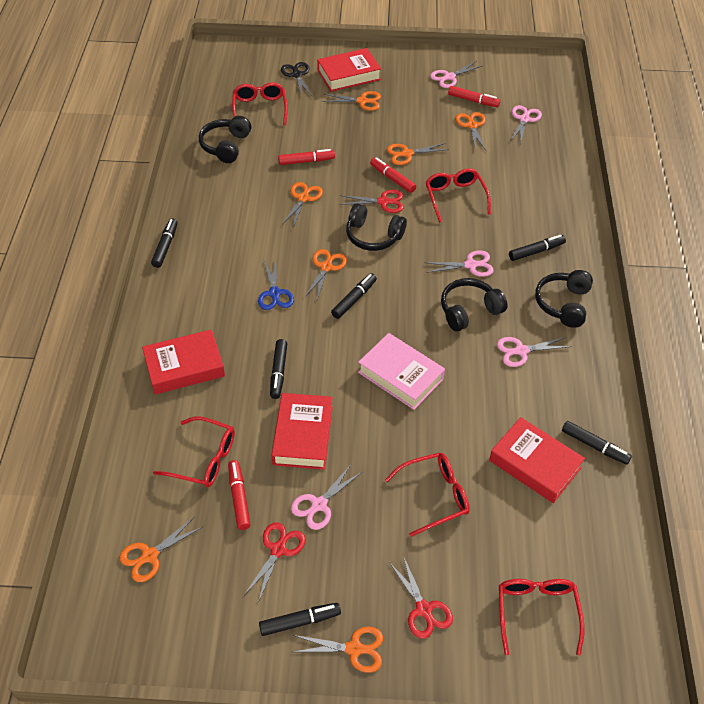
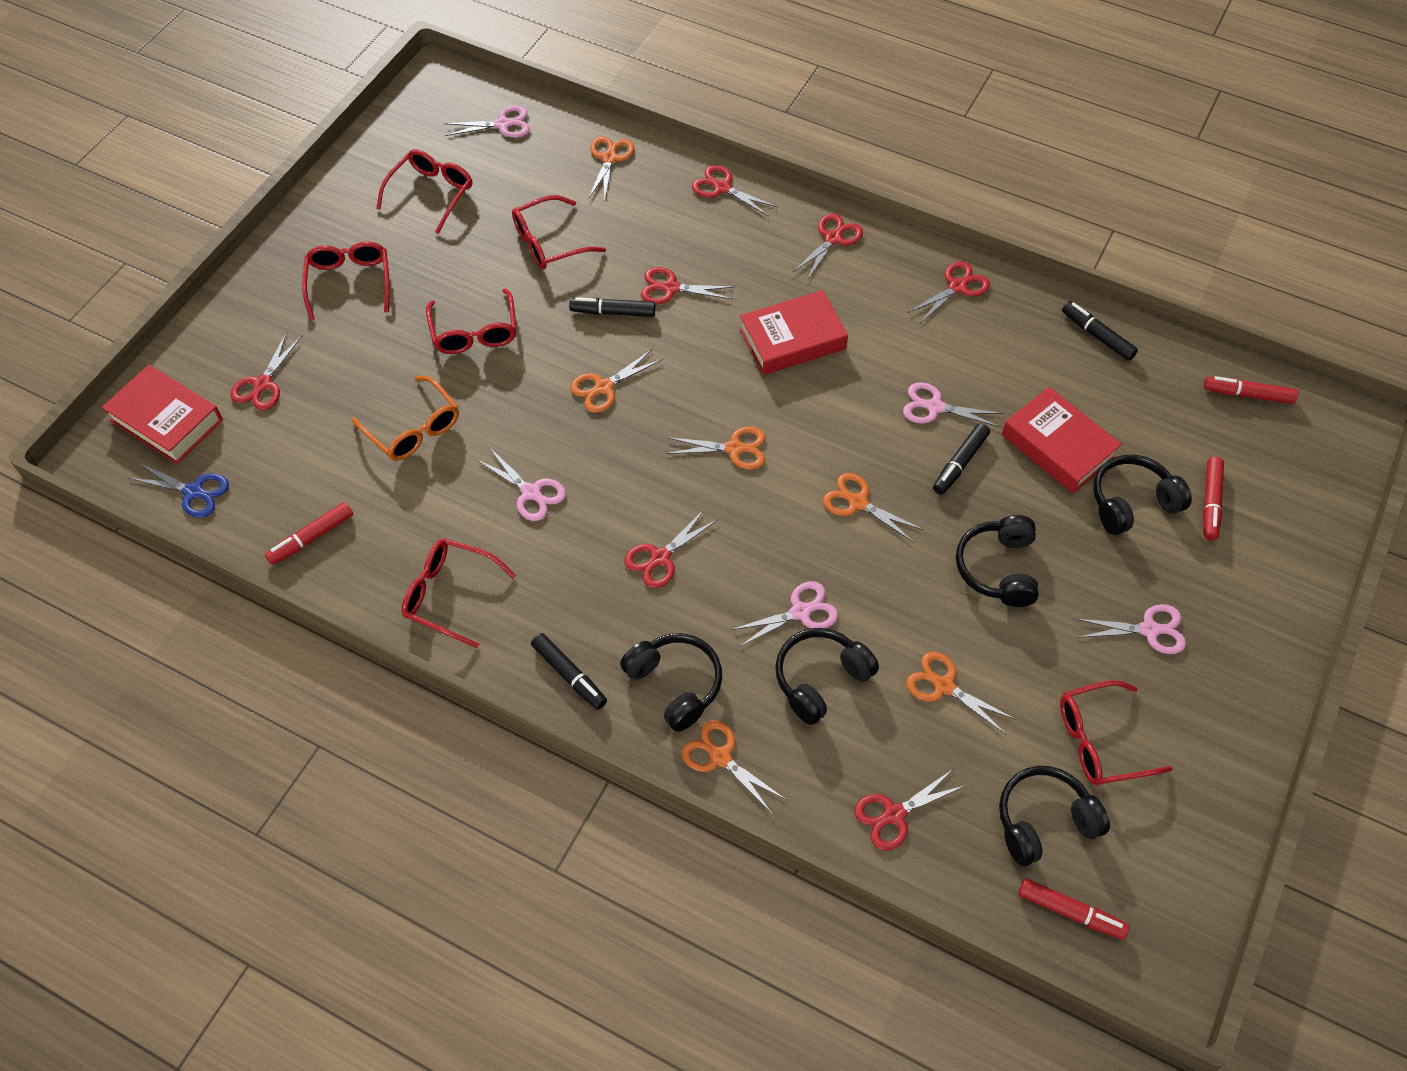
black headphones: [199,116,251,163] [346,203,407,251] [441,278,508,332] [535,270,593,328] = 4 -> [620,633,722,732] [775,628,879,725] [956,515,1039,607] [999,766,1110,866] [1093,455,1192,535] = 5
black marker: [151,218,178,268] [259,603,341,636] [270,339,287,399] [331,273,377,319] [509,235,566,261] [562,421,632,465] = 6 -> [531,633,607,710] [569,297,655,317] [933,423,990,495] [1062,301,1138,361] = 4
black scissors: [281,62,312,96] = 1 -> none = 0
orange glasses: none = 0 -> [352,376,459,461] = 1
orange scissors: [119,516,202,582] [282,182,323,228] [293,626,383,673] [304,249,347,302] [322,91,381,111] [387,143,449,165] [455,112,487,152] = 7 -> [570,349,663,413] [589,136,635,200] [666,426,766,470] [681,720,785,814] [823,473,924,543] [906,652,1016,734] = 6
pink book: [358,333,445,410] = 1 -> none = 0
red book: [142,329,225,394] [272,393,333,470] [317,48,381,92] [489,417,585,503] = 4 -> [102,365,223,464] [740,290,848,375] [1001,387,1122,494] = 3
red glasses: [153,416,235,487] [232,82,287,125] [385,452,470,537] [426,168,491,223] [499,579,585,655] = 5 -> [302,242,390,320] [376,150,472,234] [402,539,516,648] [426,288,517,354] [512,195,606,269] [1060,680,1172,786] = 6
red scissors: [244,522,305,603] [339,189,403,213] [389,556,453,639] = 3 -> [230,332,302,410] [624,509,717,588] [641,267,735,304] [692,165,778,216] [793,213,863,280] [854,769,966,851] [908,261,990,323] = 7

